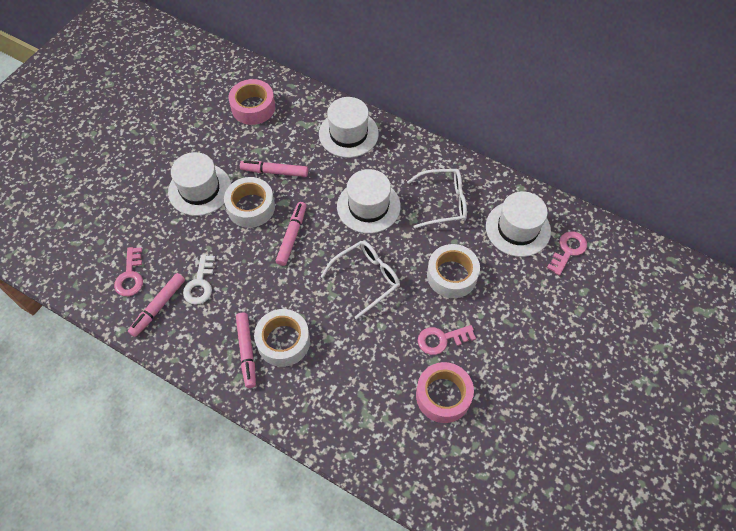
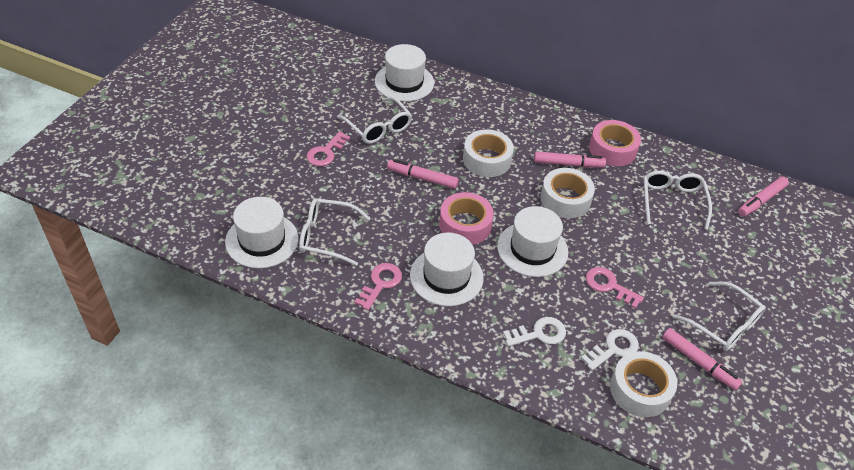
white glasses: [321,241,400,320] [407,169,467,228] = 2 -> [299,198,371,266] [338,97,412,144] [643,171,712,230] [673,281,766,351] = 4
white key: [183,255,215,305] = 1 -> [503,317,566,347] [581,329,639,371] = 2

